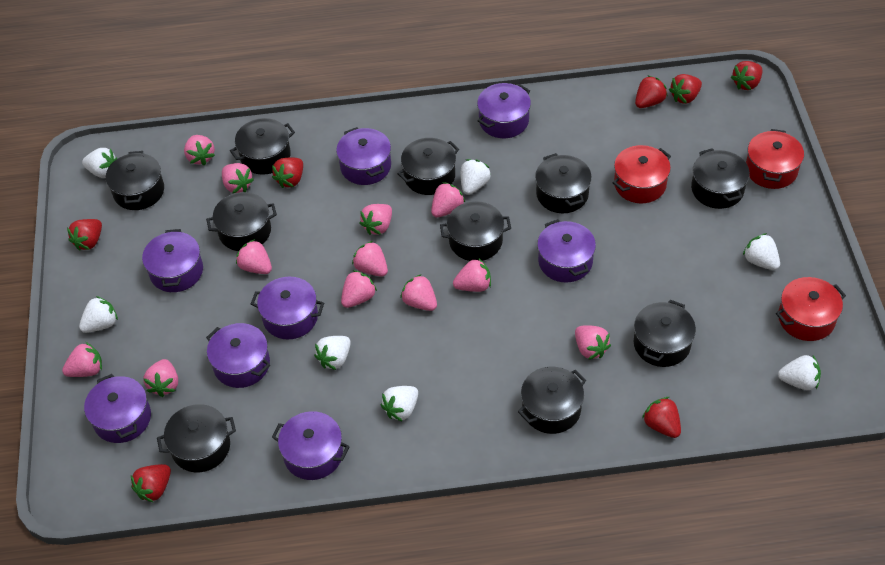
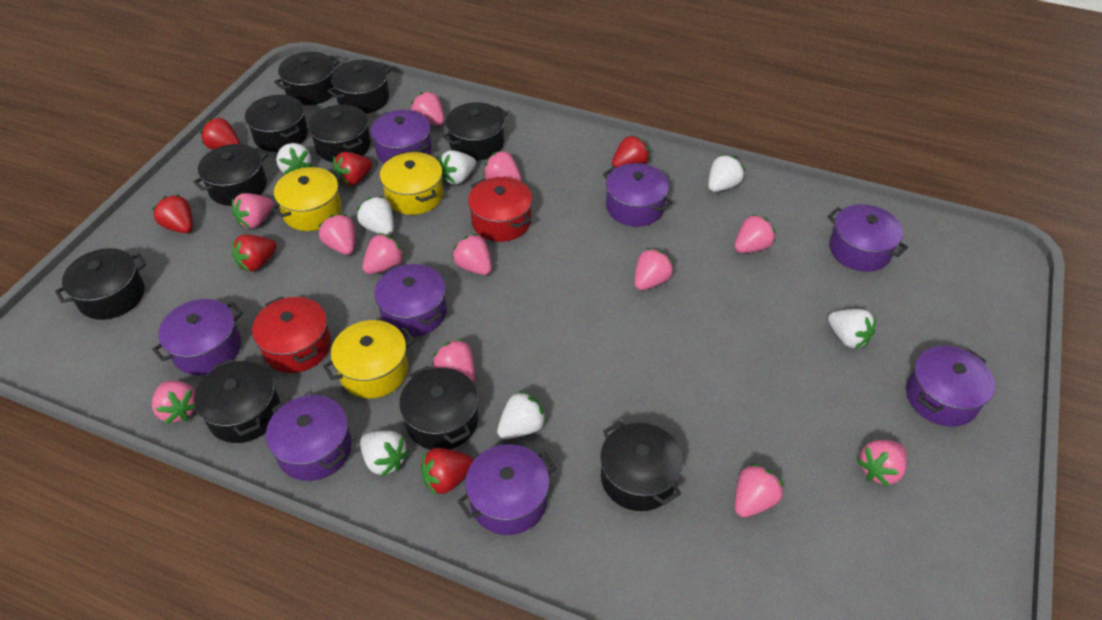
red pot: [613,145,671,203] [746,129,804,189] [776,277,846,341] = 3 -> [252,296,331,373] [468,177,532,242] = 2
red strawberry: [67,219,102,251] [131,464,171,503] [272,157,303,188] [635,75,668,108] [642,397,681,438] [669,74,702,104] [731,61,762,90] = 7 -> [152,194,193,233] [200,117,240,150] [232,234,277,271] [333,152,372,186] [421,448,473,496] [612,135,650,167] = 6
yellow pot: none = 0 -> [271,167,342,231] [323,320,415,398] [380,152,443,215] = 3

